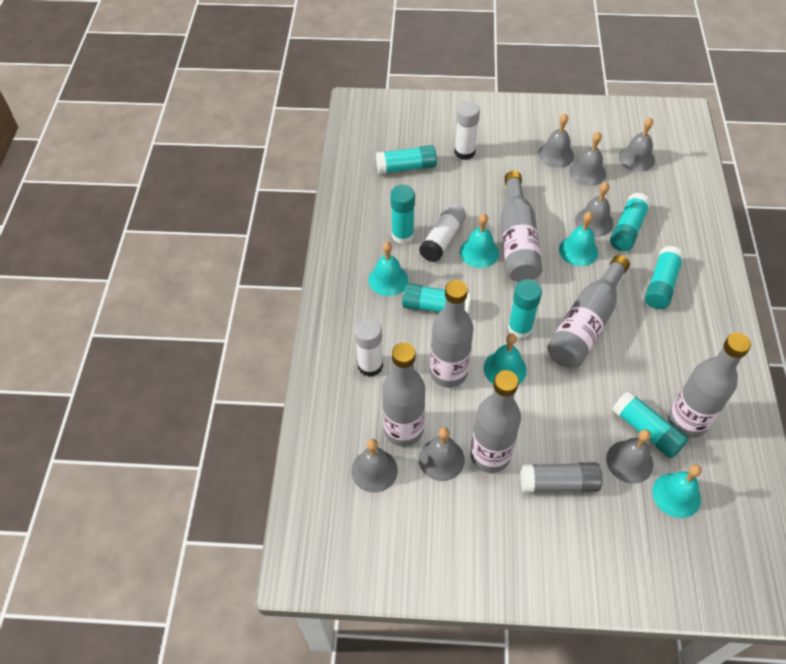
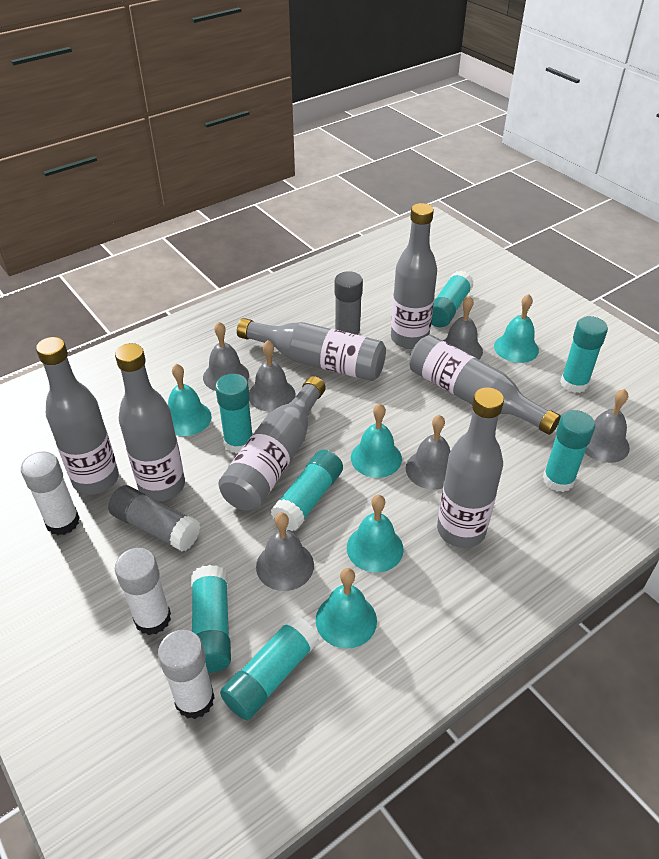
grey bell: [351,439,398,493] [419,427,465,481] [538,114,574,168] [569,132,606,186] [575,182,614,237] [606,429,653,483] [619,117,655,172] = 7 -> [203,322,249,391] [249,340,295,412] [256,512,314,591] [406,415,450,490] [443,296,483,360] [585,389,630,463] = 6
grey bottle: [382,342,425,447] [430,280,474,388] [470,370,521,473] [501,171,543,282] [547,255,630,368] [668,333,751,438] = 6 -> [36,337,119,495] [115,343,185,501] [218,376,326,511] [237,318,386,381] [391,203,437,349] [409,335,561,435] [437,387,504,548] = 7
grey glue stick: [521,462,602,493] = 1 -> [108,485,200,551] [335,271,363,335] = 2

